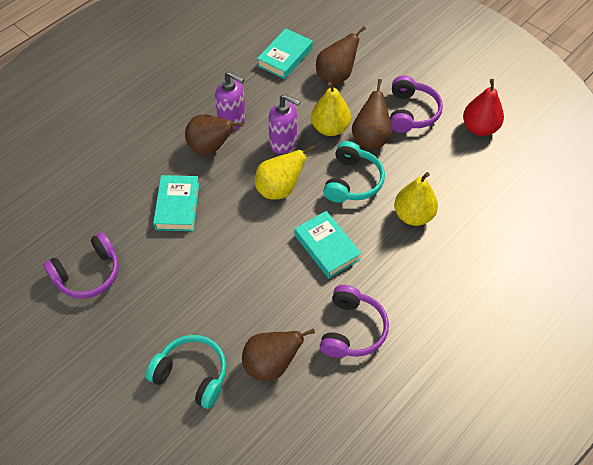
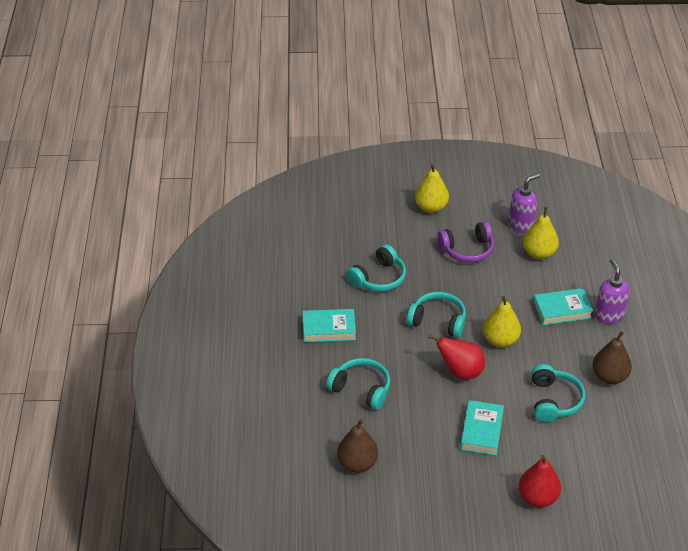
brown pear: [185,114,243,155] [242,328,315,381] [316,26,366,84] [352,79,392,149] = 4 -> [337,419,378,473] [592,331,632,384] = 2
purple headphones: [43,232,119,299] [320,285,389,358] [390,76,443,133] = 3 -> [437,221,494,263] = 1
red pear: [463,79,504,136] = 1 -> [428,334,485,379] [519,455,561,507] = 2
turquoise headphones: [146,335,227,409] [323,141,385,203] = 2 -> [326,358,390,410] [347,244,406,292] [407,292,466,338] [531,364,585,422] = 4

